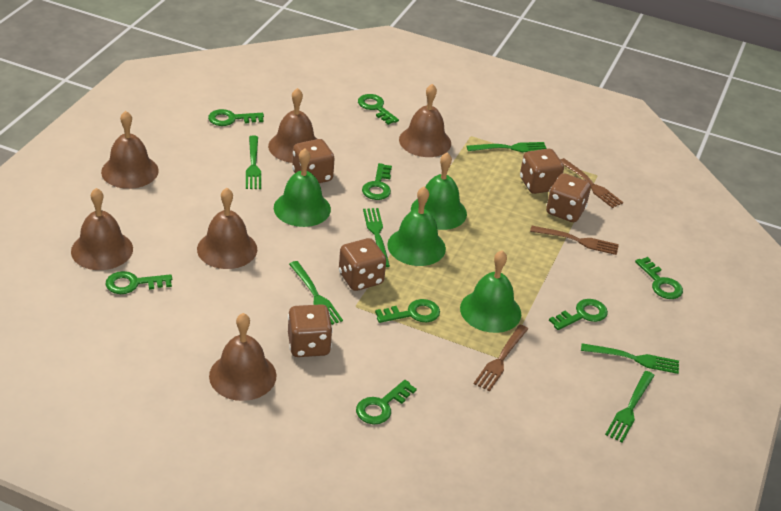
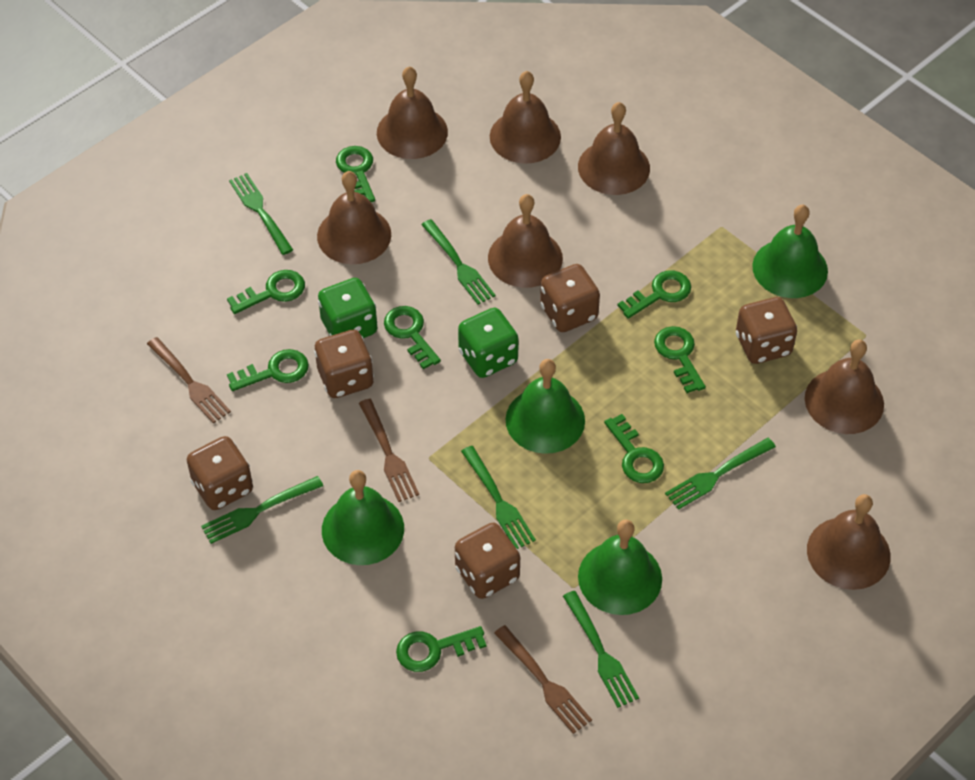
brown bell: [71,188,133,270] [101,111,159,189] [197,188,257,269] [209,313,276,401] [268,88,317,163] [399,84,451,157] = 6 -> [317,171,391,264] [377,66,448,159] [488,194,563,288] [490,71,561,164] [578,102,650,195] [805,340,884,434] [807,494,891,590] = 7
green dice: none = 0 -> [318,278,377,338] [458,308,519,378] = 2

